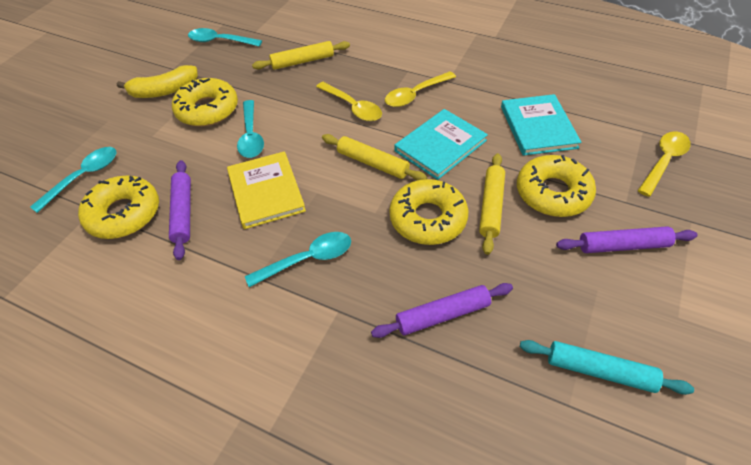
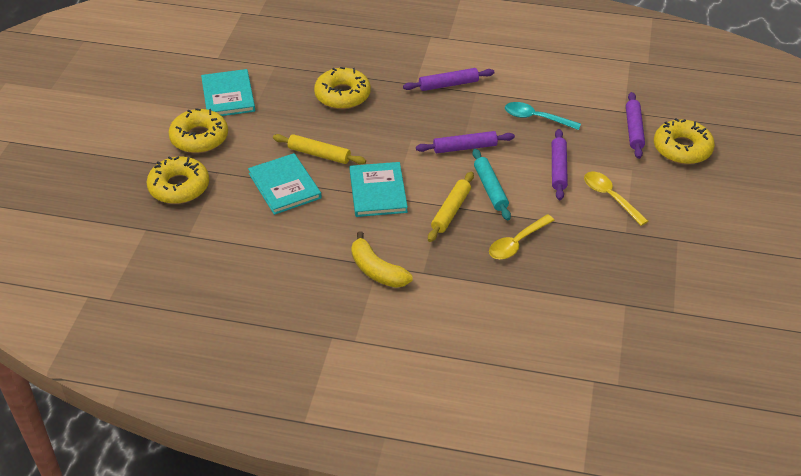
purple rolling pin: [169,160,191,260] [371,283,513,338] [556,226,698,253] = 3 -> [403,68,494,91] [416,131,515,153] [552,129,568,200] [626,92,645,159] = 4
turquoise book: [394,109,488,180] [501,94,581,156] = 2 -> [201,69,255,116] [248,153,322,215] [349,162,408,217] = 3
turquoise spoon: [30,147,116,213] [188,28,262,47] [237,100,264,158] [245,232,351,287] = 4 -> [505,102,581,130] = 1
yellow book: [227,151,306,229] = 1 -> none = 0
yellow rolling pin: [252,41,350,70] [322,134,427,181] [479,153,505,255] = 3 -> [273,134,366,164] [428,172,474,242] = 2
yellow spoon: [316,82,382,121] [385,71,456,107] [637,132,691,197] = 3 -> [489,214,554,260] [584,172,648,226] = 2

